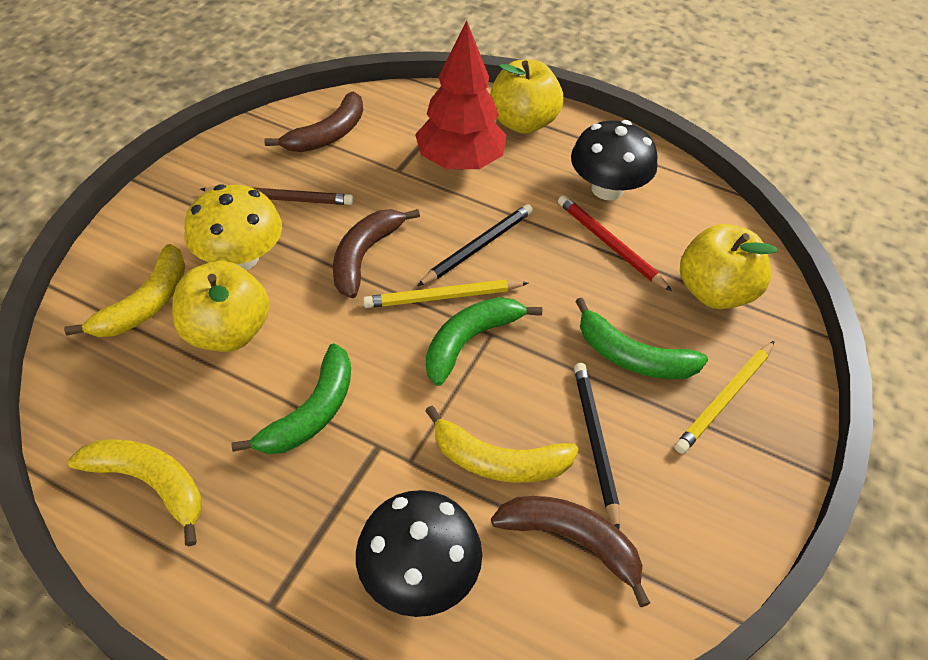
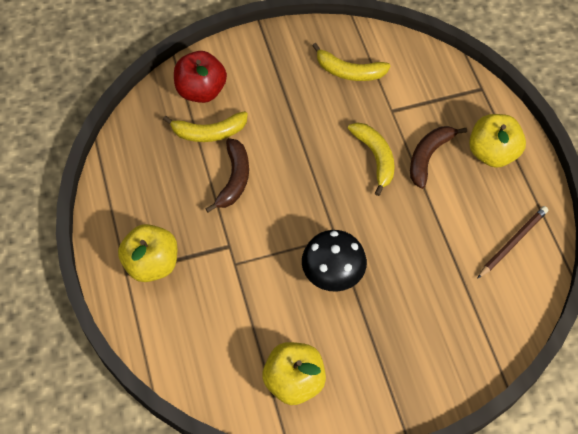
black mushroom: [356,490,482,617] [571,120,658,200] = 2 -> [302,230,367,292] = 1
black pencil: [417,204,533,286] [574,363,620,529] = 2 -> none = 0
brown banana: [264,92,363,152] [333,209,420,298] [491,496,650,607] = 3 -> [205,138,249,213] [410,126,467,189] = 2
green banana: [231,343,351,454] [426,297,542,386] [575,298,708,379] = 3 -> none = 0
red apple: none = 0 -> [174,51,227,103] = 1
red pencil: [558,195,672,291] = 1 -> none = 0
red tree: [415,21,506,170] = 1 -> none = 0
yellow mushroom: [185,184,282,270] = 1 -> none = 0
yellow pencil: [363,280,528,308] [674,341,775,454] = 2 -> none = 0

